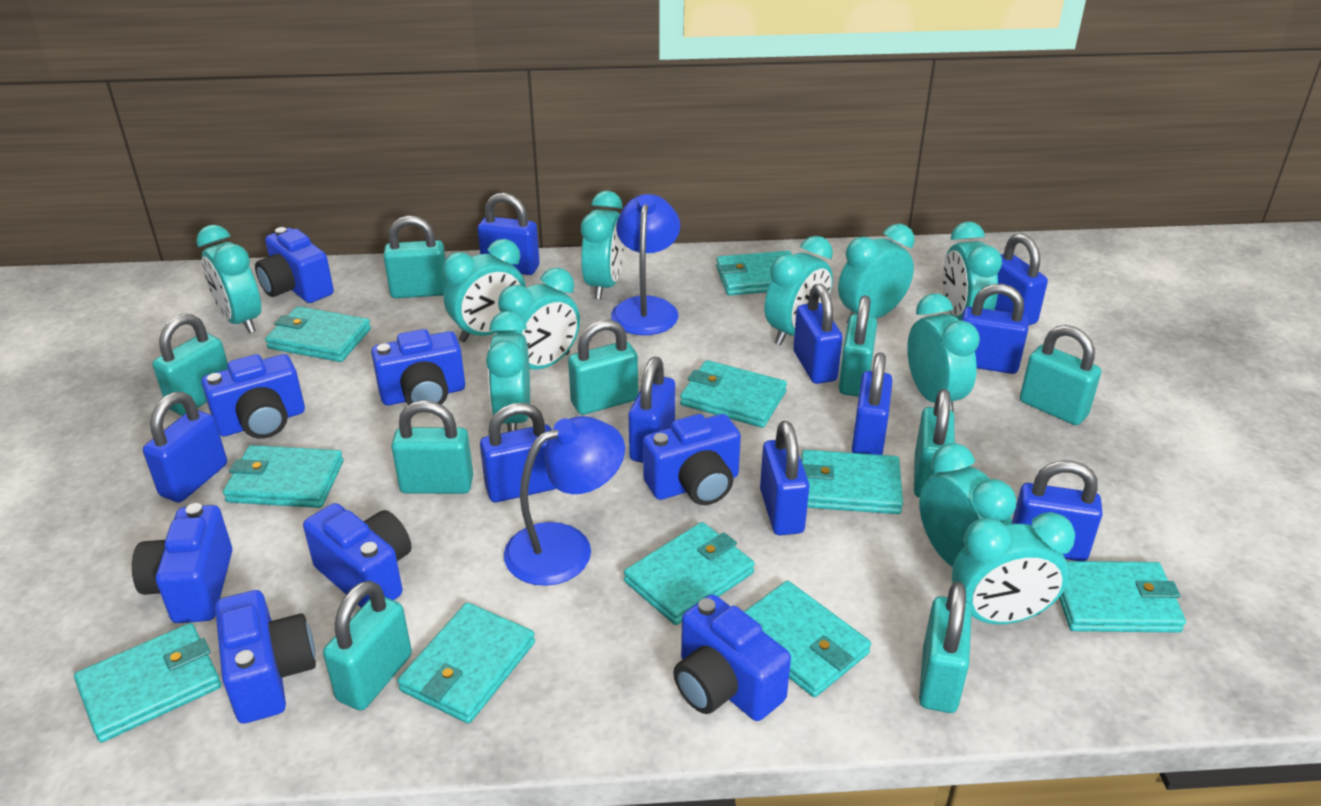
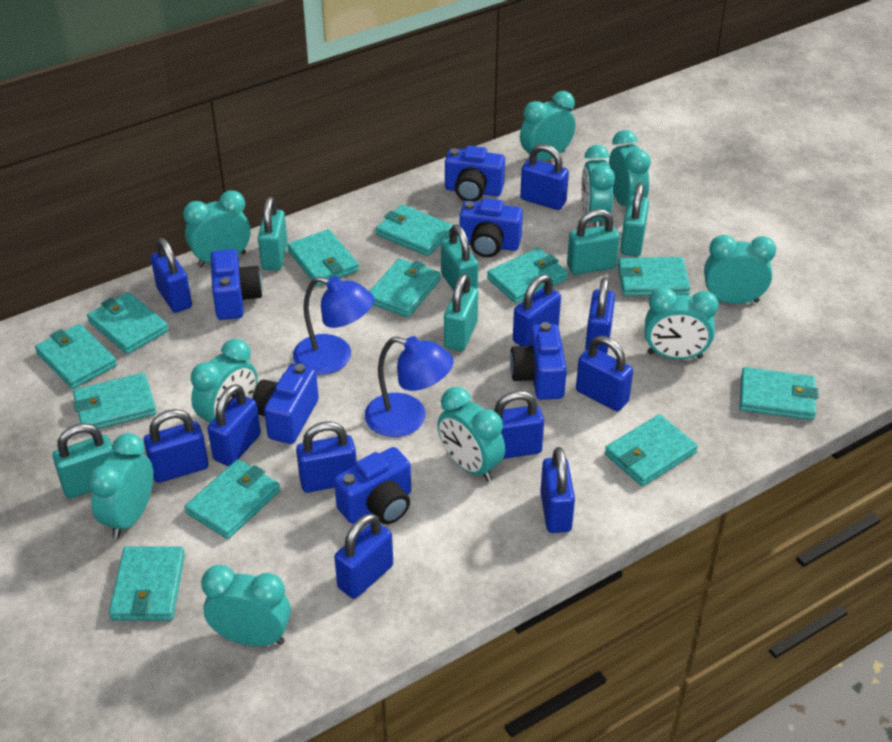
blue camera: [132,503,232,623] [201,354,305,439] [215,590,316,724] [255,227,334,303] [303,503,412,607] [371,329,465,405] [643,414,741,505] [673,594,791,721] = 8 -> [211,249,263,320] [252,364,319,444] [334,447,411,524] [445,146,505,201] [459,198,523,257] [510,322,567,400] = 6
blue padlock: [143,392,227,503] [478,193,539,275] [480,403,556,502] [629,357,675,463] [760,421,809,535] [793,284,843,384] [852,352,893,455] [962,284,1029,374] [994,233,1048,326] [1012,460,1103,561] = 10 -> [144,409,209,483] [151,238,192,313] [208,384,261,466] [296,421,357,493] [334,513,393,599] [494,391,544,459] [513,274,561,346] [520,144,569,210] [540,447,575,533] [576,336,633,411] [585,277,615,354] = 11
turquoise clock: [196,225,261,334] [443,239,526,342] [486,311,530,432] [498,267,580,370] [581,191,624,299] [765,236,833,345] [838,224,915,324] [907,293,980,413] [919,443,1016,567] [943,222,1002,320] [952,512,1075,624] = 11 -> [88,433,153,539] [183,191,250,268] [191,339,257,423] [201,565,291,646] [438,387,505,482] [520,91,576,160] [581,145,615,227] [609,130,651,206] [645,287,719,359] [704,235,776,304] = 10
turquoise padlock: [152,314,228,416] [323,580,412,711] [383,215,447,298] [391,400,473,494] [568,319,638,415] [839,295,877,397] [914,389,955,498] [919,582,972,713] [1020,325,1101,425] = 9 -> [52,423,114,499] [258,197,288,270] [441,224,478,291] [444,273,478,351] [567,209,620,275] [620,183,649,257] = 6
turquoise wallet: [74,623,221,743] [223,445,343,508] [265,306,371,362] [397,602,535,724] [624,522,755,625] [680,360,787,428] [716,251,792,296] [744,581,871,697] [801,450,903,514] [1059,561,1186,632] = 10 -> [35,324,117,389] [73,373,157,433] [87,292,169,354] [109,546,185,621] [185,459,280,539] [287,229,359,286] [369,258,441,317] [376,205,453,256] [487,248,568,304] [605,414,698,486] [618,257,691,296] [740,367,819,420] = 12

